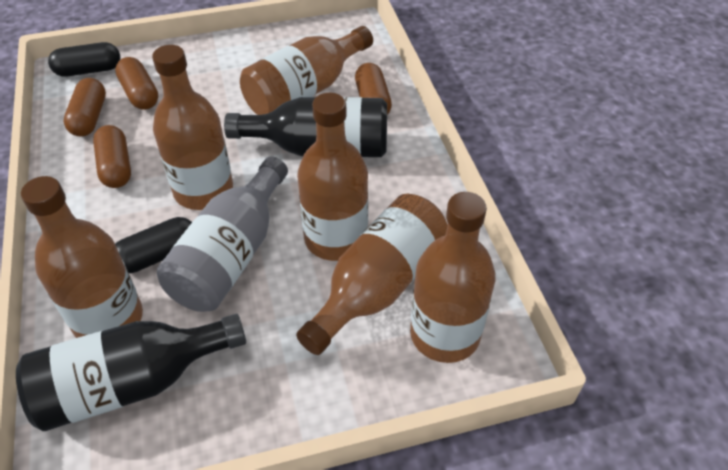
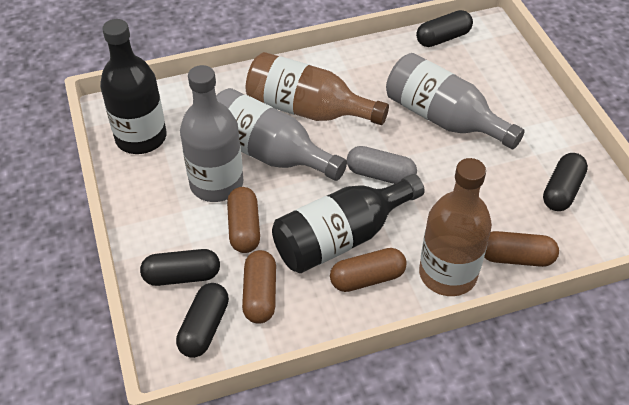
black capsule: [48,42,120,77] [115,217,192,273] = 2 -> [140,249,220,286] [176,283,229,358] [416,10,473,47] [543,153,588,211] = 4
brown bottle: [21,176,143,338] [152,45,233,210] [240,26,373,115] [296,194,447,355] [297,93,368,261] [410,192,496,363] = 6 -> [246,52,389,125] [419,158,492,296] = 2
grey bottle: [157,156,288,312] = 1 -> [180,65,244,202] [216,88,347,181] [386,53,525,149] = 3
grey capsule: none = 0 -> [347,146,417,184] = 1

